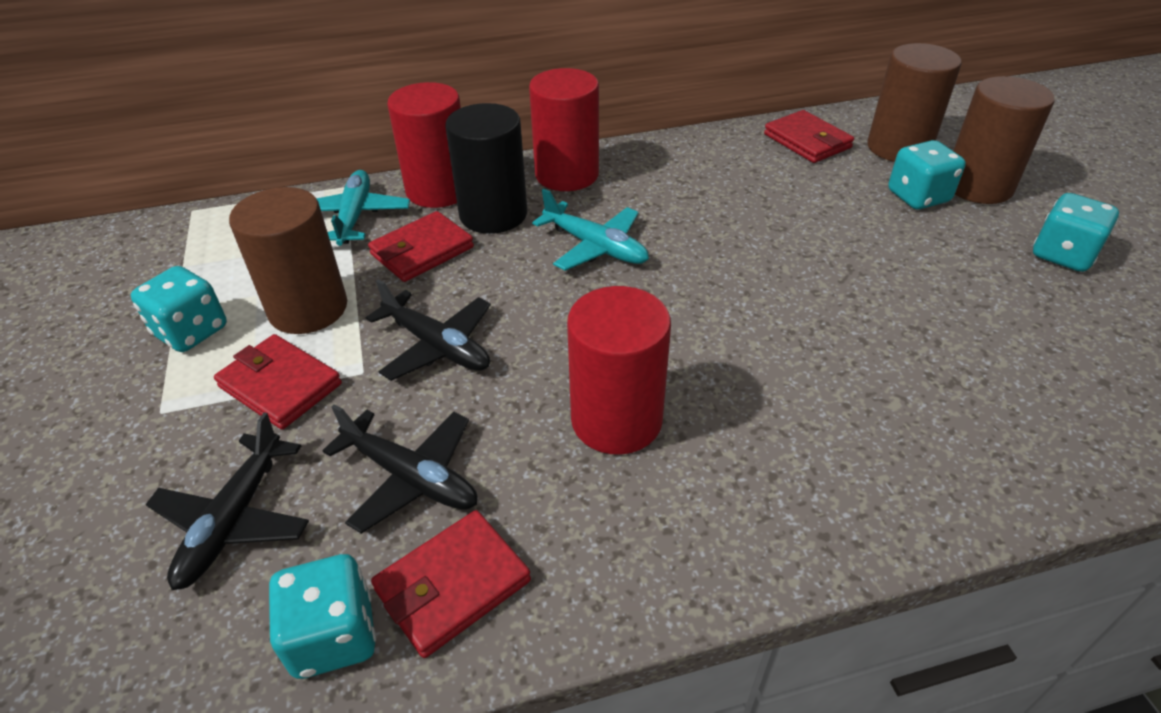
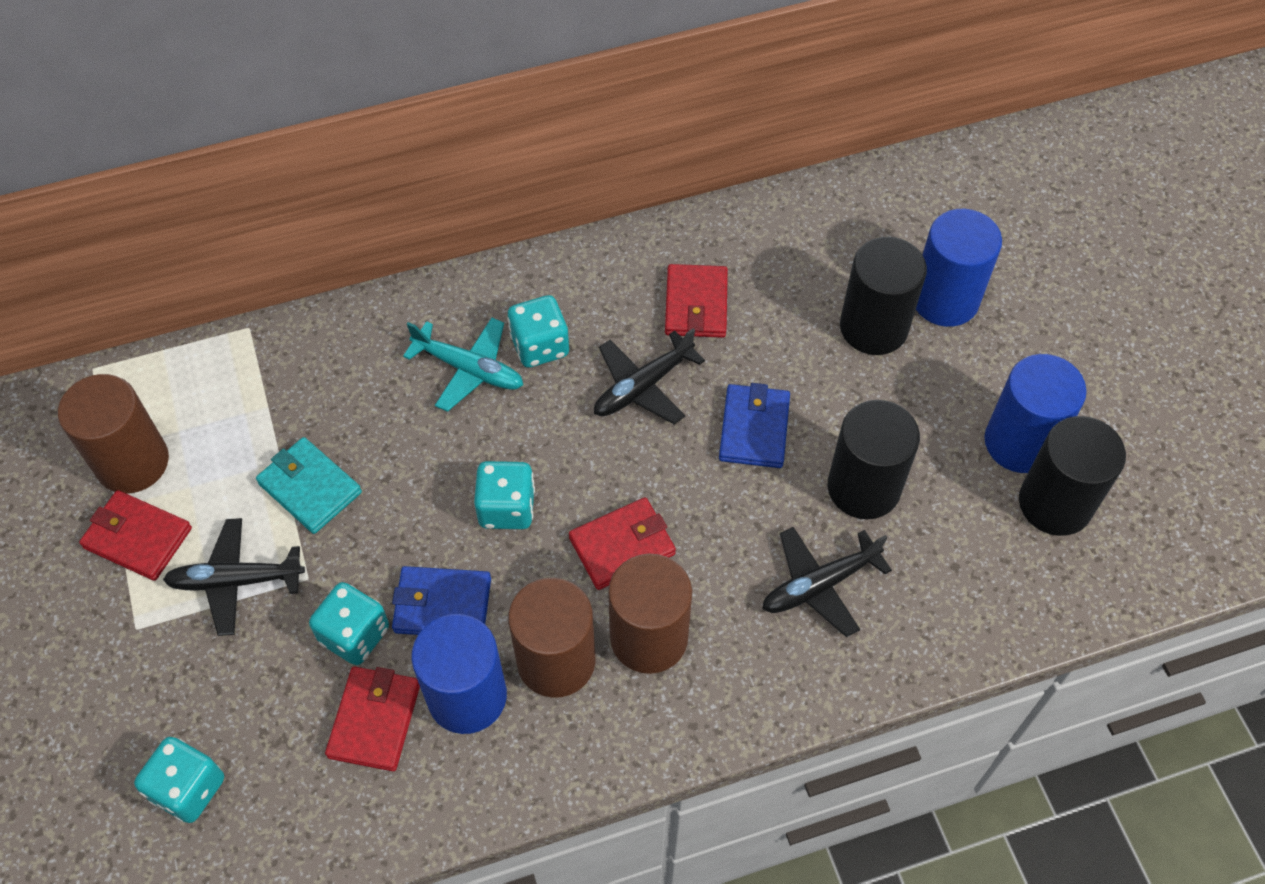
black cylinder: [445,103,527,234] = 1 -> [828,400,920,519] [840,237,927,355] [1019,416,1126,536] = 3
blue cylinder: none = 0 -> [411,614,507,734] [916,209,1002,327] [984,354,1087,473] = 3
blue wallet: none = 0 -> [392,566,491,635] [719,383,790,468] = 2
red cylinder: [387,82,461,208] [529,68,599,191] [567,286,671,455] = 3 -> none = 0
turquoise plane: [316,170,410,246] [532,189,649,271] = 2 -> [403,318,523,412] = 1
turquoise wallet: none = 0 -> [256,437,362,534] = 1

